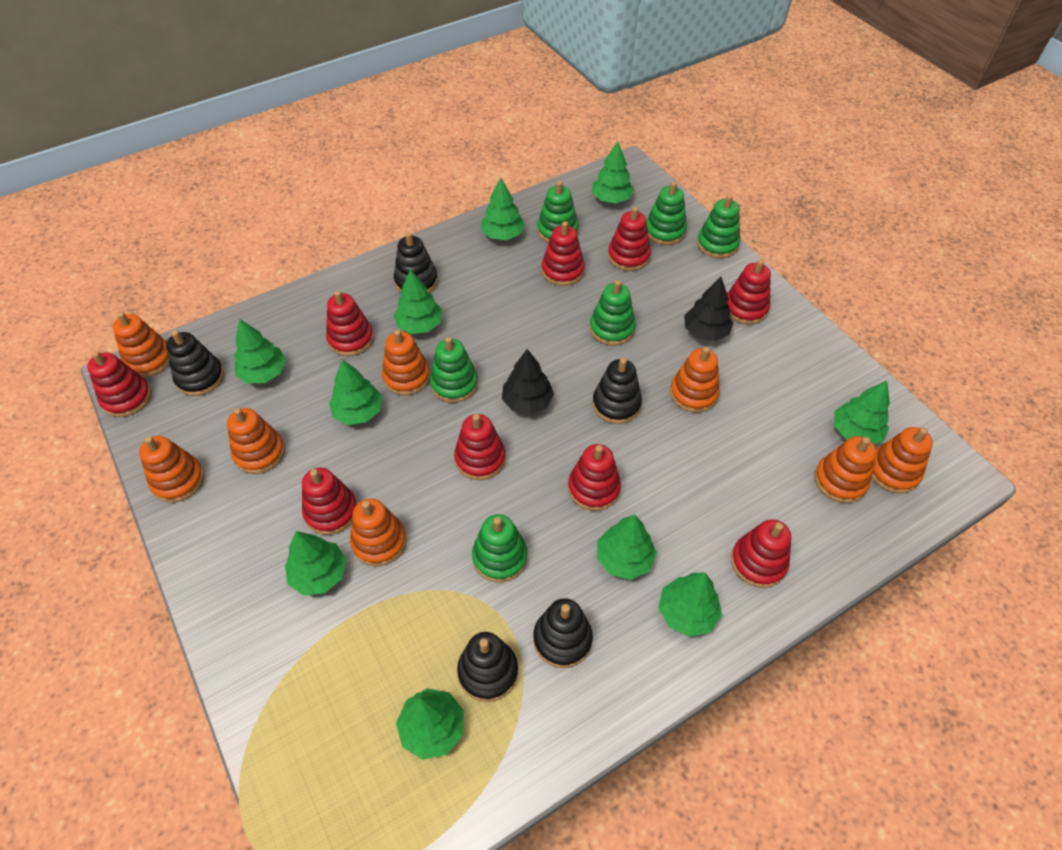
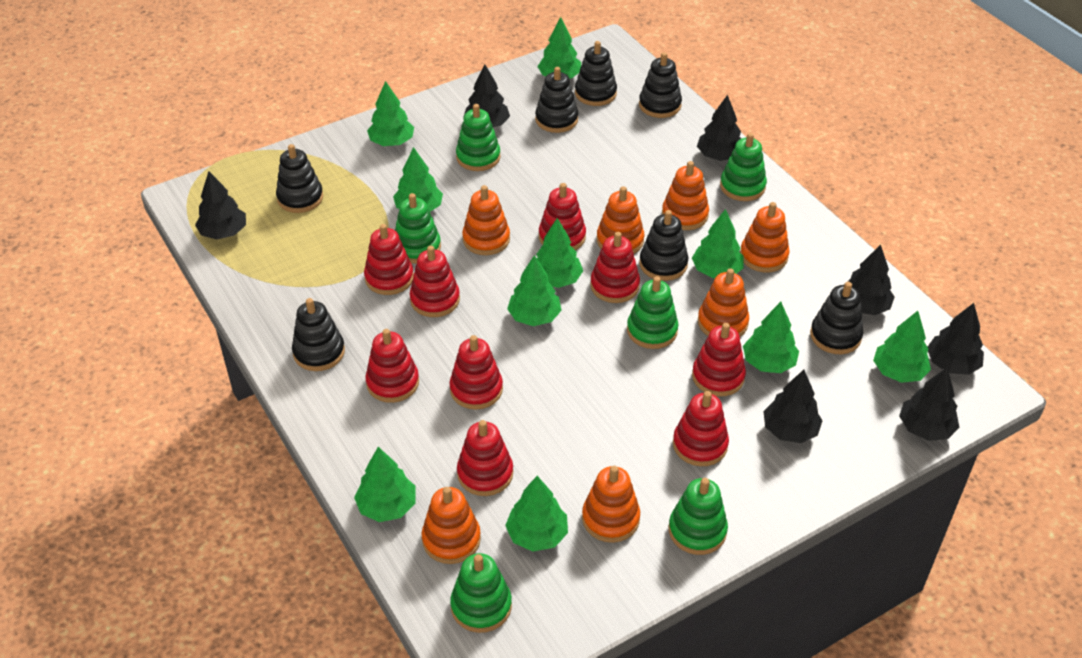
black stacking toy: [166,330,224,396] [394,232,438,293] [457,632,518,702] [533,598,593,668] [593,358,642,424] = 5 -> [276,144,323,213] [292,298,345,371] [535,67,578,133] [575,41,617,106] [639,52,682,118] [639,210,688,281] [810,282,864,354] = 7
black tree: [502,349,554,415] [684,277,733,341] = 2 -> [195,171,246,239] [464,64,510,127] [697,95,741,161] [763,370,823,443] [847,244,895,315] [899,368,959,441] [928,303,984,375] = 7
orange stacking toy: [113,312,170,377] [139,436,204,503] [227,408,285,474] [350,498,406,566] [382,329,430,395] [670,347,720,413] [814,436,877,503] [872,427,933,494] = 8 -> [422,487,481,564] [462,185,510,255] [582,466,640,543] [597,186,644,254] [662,161,709,230] [698,268,749,337] [740,202,789,272] = 7

